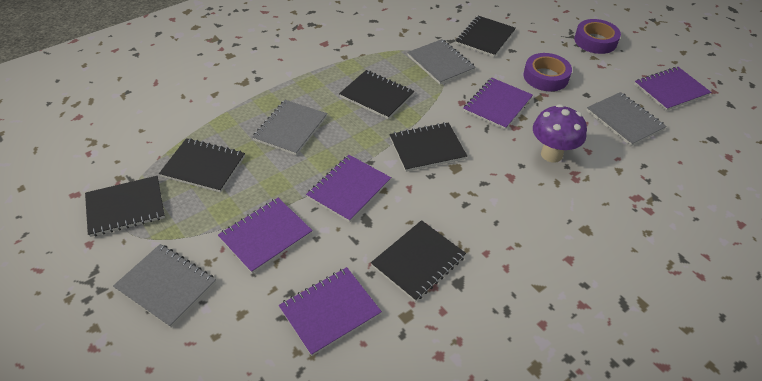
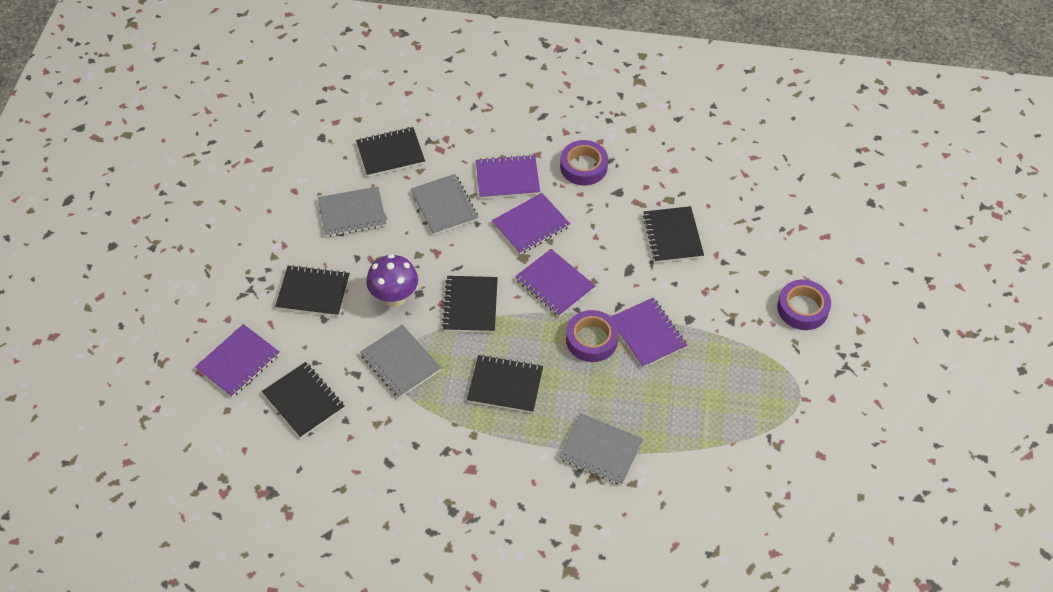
purple tape: [523,53,572,91] [574,19,621,54] = 2 -> [560,140,608,185] [566,310,619,362] [777,279,831,330] = 3

